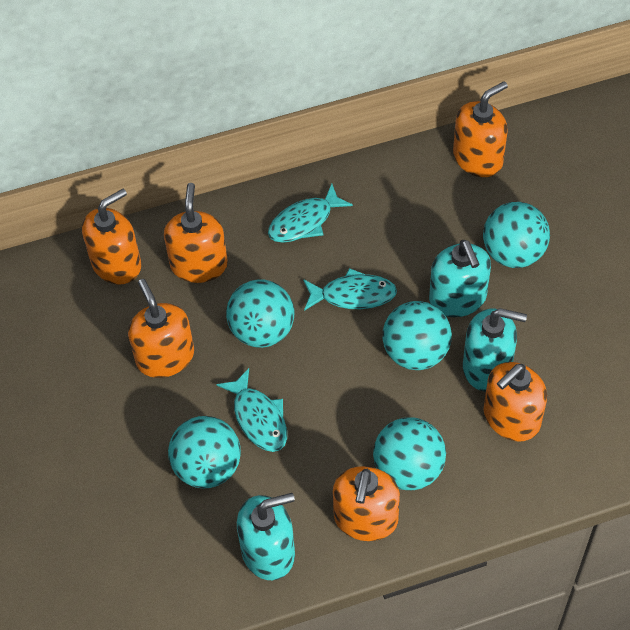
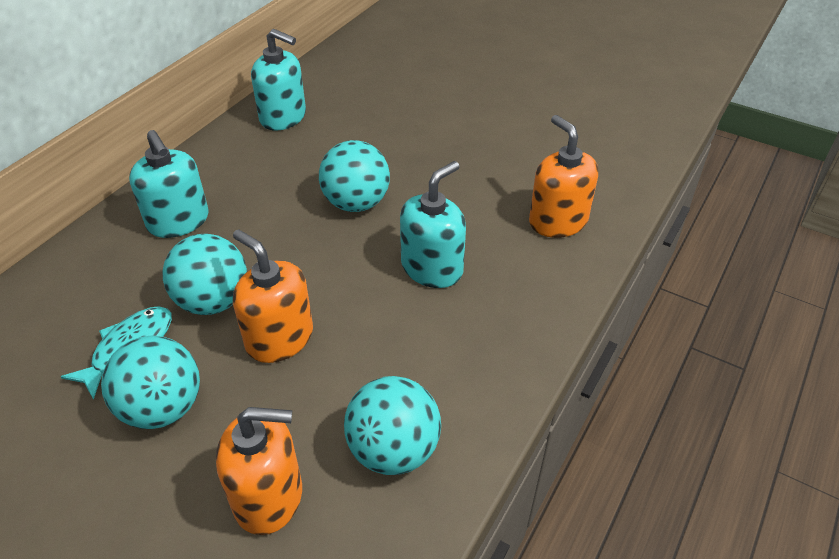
orange soap dispenser: [82,189,141,285] [128,279,194,378] [164,183,228,283] [333,466,400,541] [453,81,508,177] [483,362,547,442] = 6 -> [216,407,302,535] [233,229,313,363] [529,115,598,238] = 3
turquoise ball: [168,416,241,488] [226,279,294,348] [373,417,446,490] [383,301,452,370] [483,202,550,268] = 5 -> [101,335,200,429] [163,234,247,315] [319,140,390,212] [344,376,441,475] = 4
turquoise fish: [216,368,287,452] [268,184,353,243] [303,268,397,311] = 3 -> [61,306,172,400] = 1

